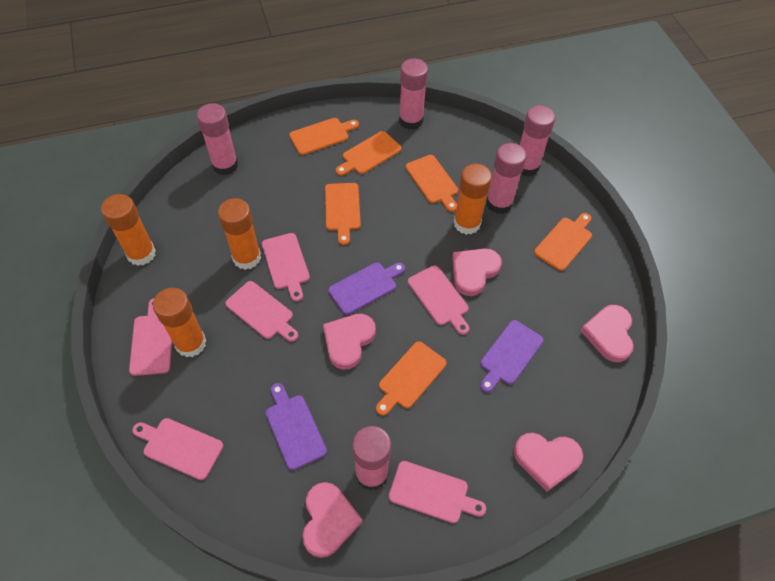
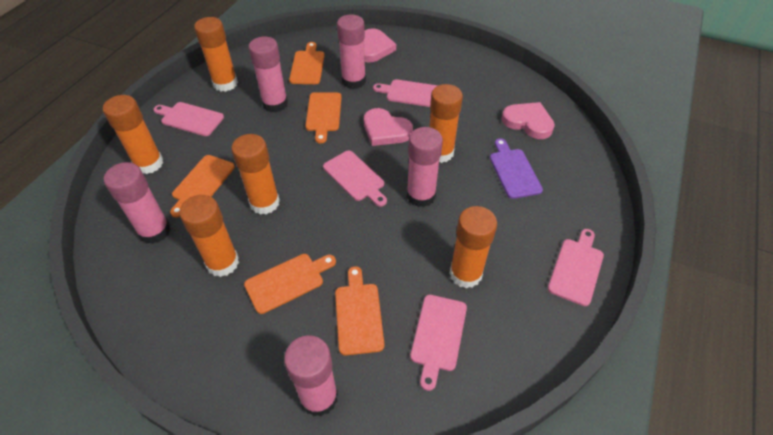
orange cutting board: [289,118,359,155] [325,183,361,245] [336,131,401,176] [376,341,447,416] [406,155,458,212] [534,213,592,271] = 6 -> [170,155,235,218] [244,254,336,314] [289,42,325,84] [306,92,342,143] [335,266,384,355] = 5
orange glue stick: [101,194,156,266] [153,288,206,357] [218,198,261,270] [454,164,492,235] = 4 -> [103,95,163,174] [179,195,239,277] [194,17,238,92] [231,134,280,215] [430,84,463,163] [449,206,497,289] = 6
pink cutting board: [129,298,172,376] [132,418,223,480] [225,281,298,342] [262,233,310,301] [389,461,486,523] [408,266,469,335] = 6 -> [153,102,224,136] [323,150,387,206] [373,79,438,107] [410,295,467,391] [548,229,604,306] = 5
pink heart: [302,482,363,558] [323,314,376,370] [452,248,502,296] [514,433,583,491] [580,305,634,362] = 5 -> [364,29,396,62] [364,108,413,146] [502,102,555,139] = 3
purple cutting board: [265,383,327,470] [328,262,405,315] [480,320,544,392] = 3 -> [490,138,543,199] = 1

